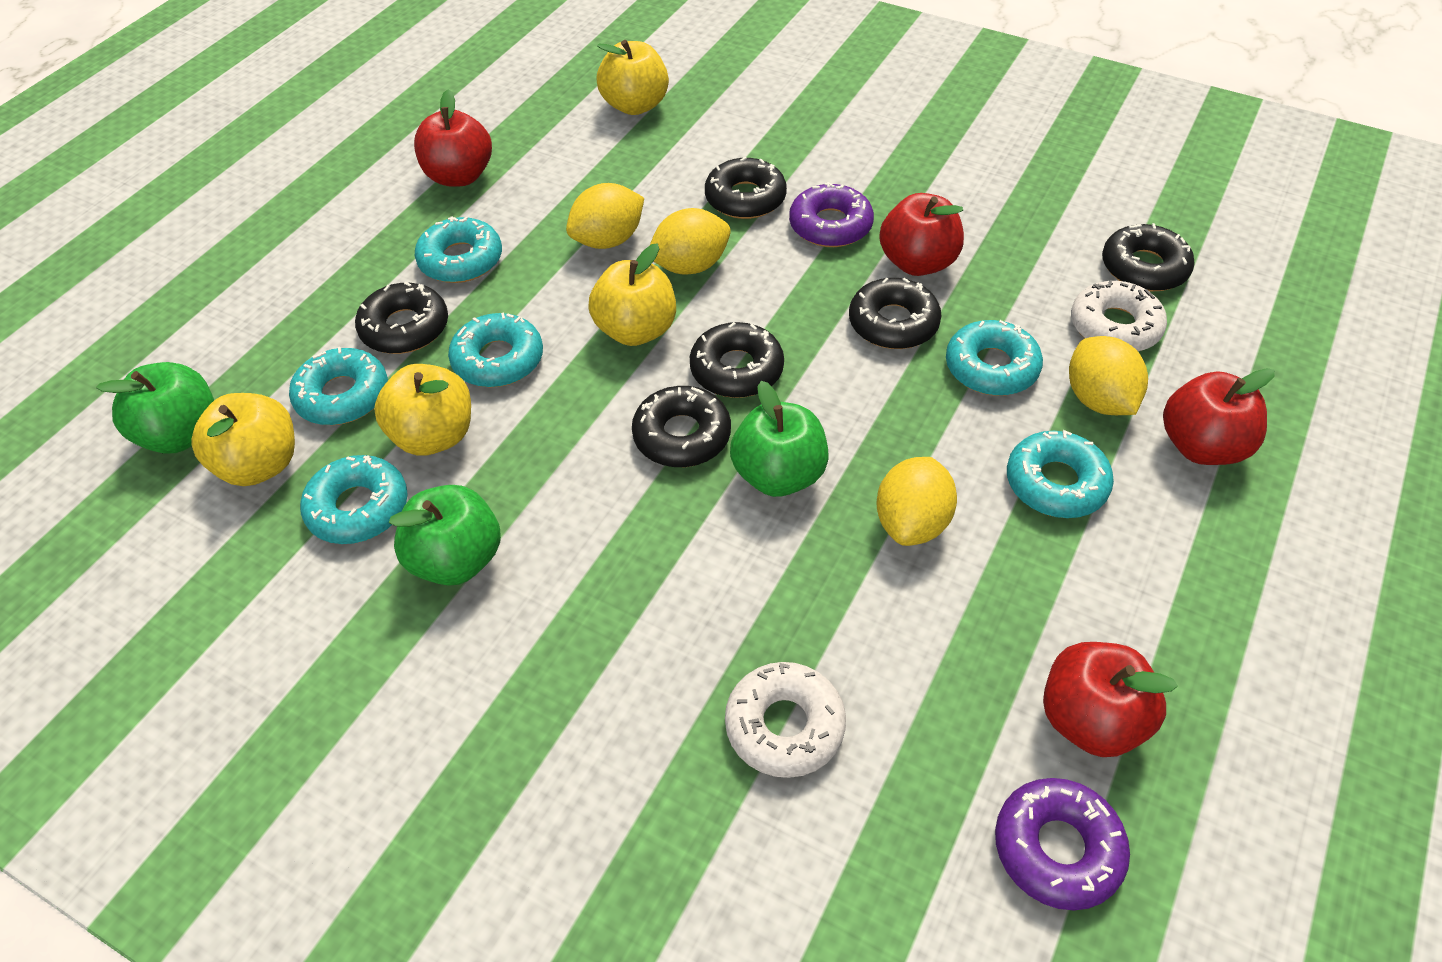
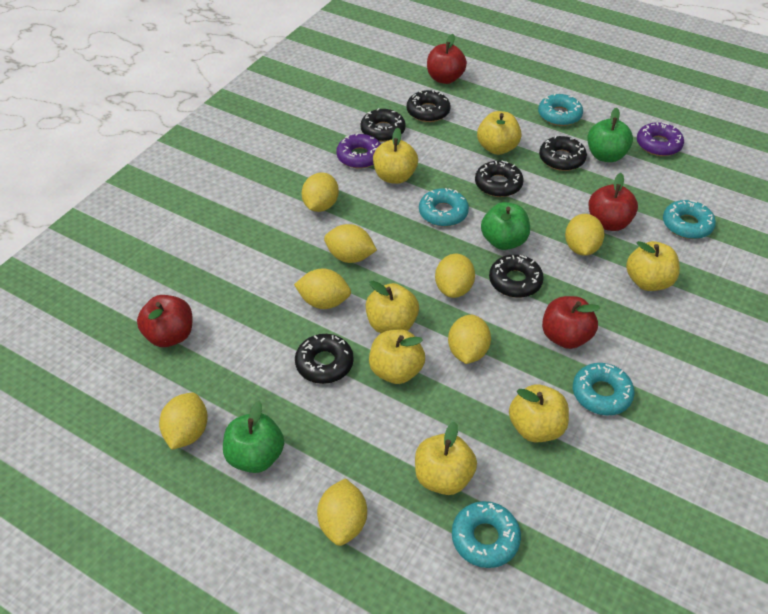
turquoise donut: [289,347,388,425] [300,455,408,544] [415,216,502,283] [448,313,543,387] [946,320,1043,396] [1007,430,1114,518] = 6 -> [419,188,469,227] [452,501,521,568] [538,93,583,126] [573,363,635,415] [663,200,716,239] = 5
white donut: [725,662,846,778] [1071,281,1167,351] = 2 -> none = 0
yellow apple: [191,393,295,486] [374,364,471,456] [588,243,676,346] [597,40,669,115] = 4 -> [366,281,419,333] [369,329,425,384] [373,128,418,184] [415,421,477,495] [477,111,522,155] [509,384,569,442] [626,241,680,291] = 7
yellow lemon: [566,183,644,249] [650,208,731,275] [876,457,957,546] [1069,336,1148,415] = 4 -> [159,393,208,450] [294,268,351,309] [302,172,339,212] [317,478,367,546] [324,224,377,263] [435,254,475,298] [448,315,491,364] [565,214,605,256] = 8

